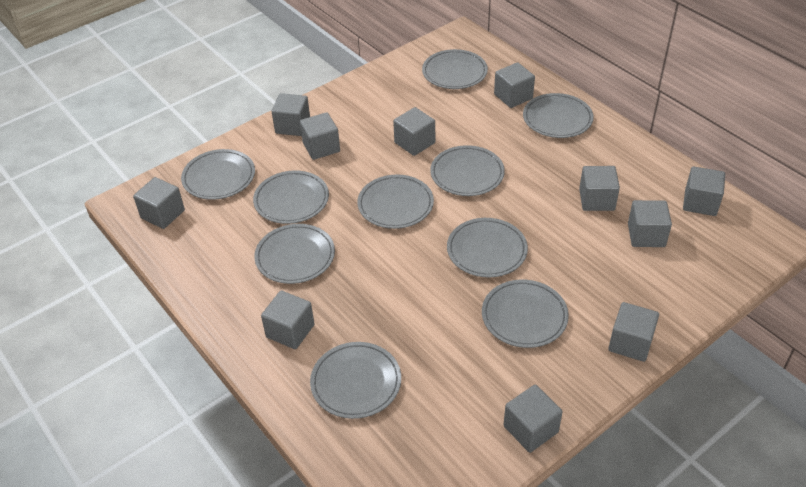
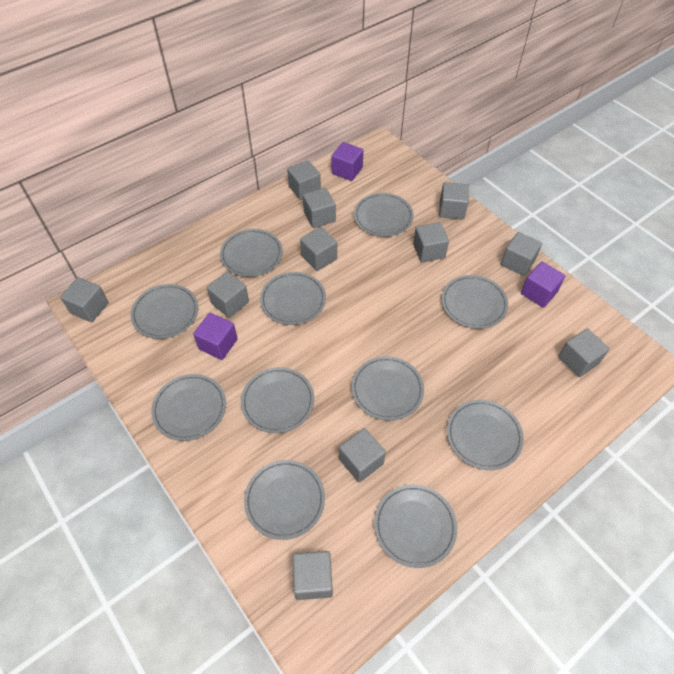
grey plate: [181,149,255,200] [253,170,329,224] [254,224,335,284] [310,342,401,419] [357,175,434,229] [422,49,488,89] [430,145,505,196] [447,218,528,277] [482,279,569,348] [523,93,594,138] = 10 -> [131,284,198,339] [151,374,226,441] [220,229,283,277] [241,367,314,433] [244,460,325,540] [260,272,326,325] [351,356,424,421] [354,193,414,237] [374,485,457,568] [441,275,508,329] [447,400,524,470] = 11
purple cube: none = 0 -> [193,313,238,360] [332,142,364,181] [521,262,566,308] = 3

